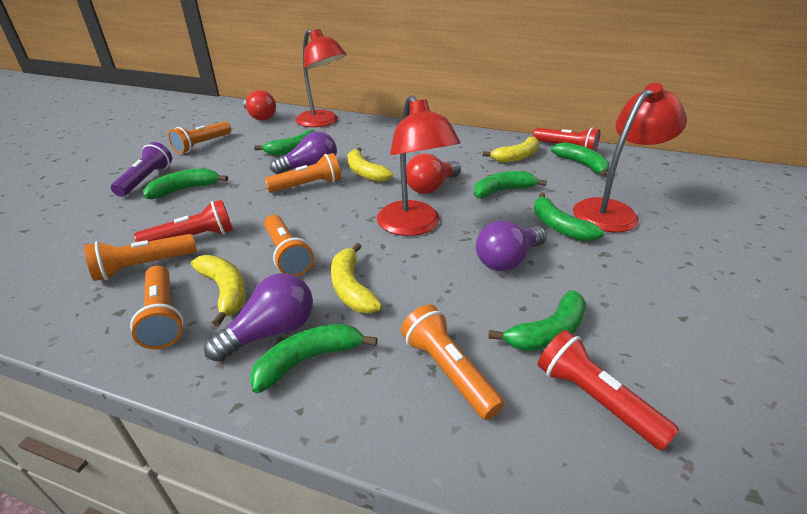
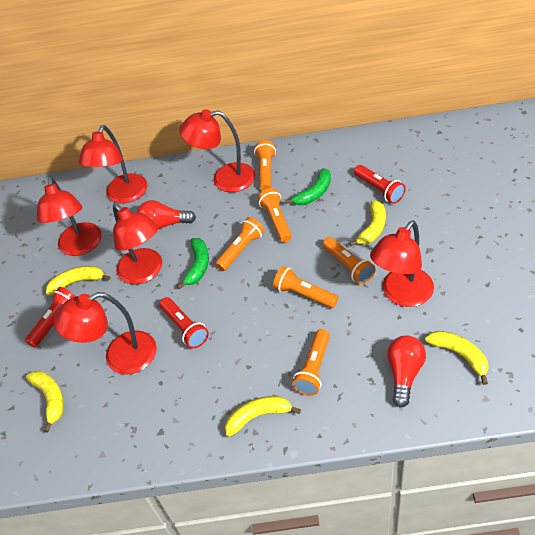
green banana: [143,168,228,199] [250,324,378,393] [254,129,316,156] [474,171,547,199] [489,290,586,351] [534,193,605,241] [551,142,609,177] = 7 -> [177,238,209,289] [285,168,331,205] = 2
purple flashlight: [111,142,172,197] = 1 -> none = 0
purple light bulb: [204,273,313,362] [270,131,337,174] [476,220,547,271] = 3 -> none = 0
red lamp: [295,29,346,127] [377,95,461,236] [573,83,687,232] = 3 -> [37,177,102,256] [53,292,157,375] [79,125,147,203] [113,203,162,285] [179,109,255,192] [370,220,434,307] = 6
yellow banana: [191,255,246,326] [331,243,382,313] [347,147,393,182] [482,137,539,163] = 4 -> [26,371,64,432] [46,266,110,295] [225,396,301,437] [349,200,386,246] [425,331,489,385] = 5

